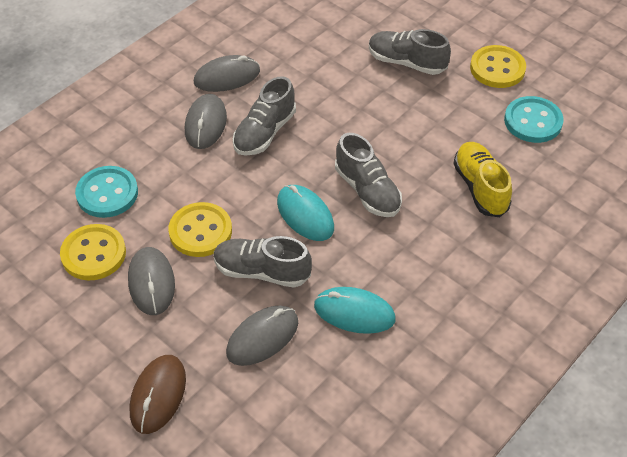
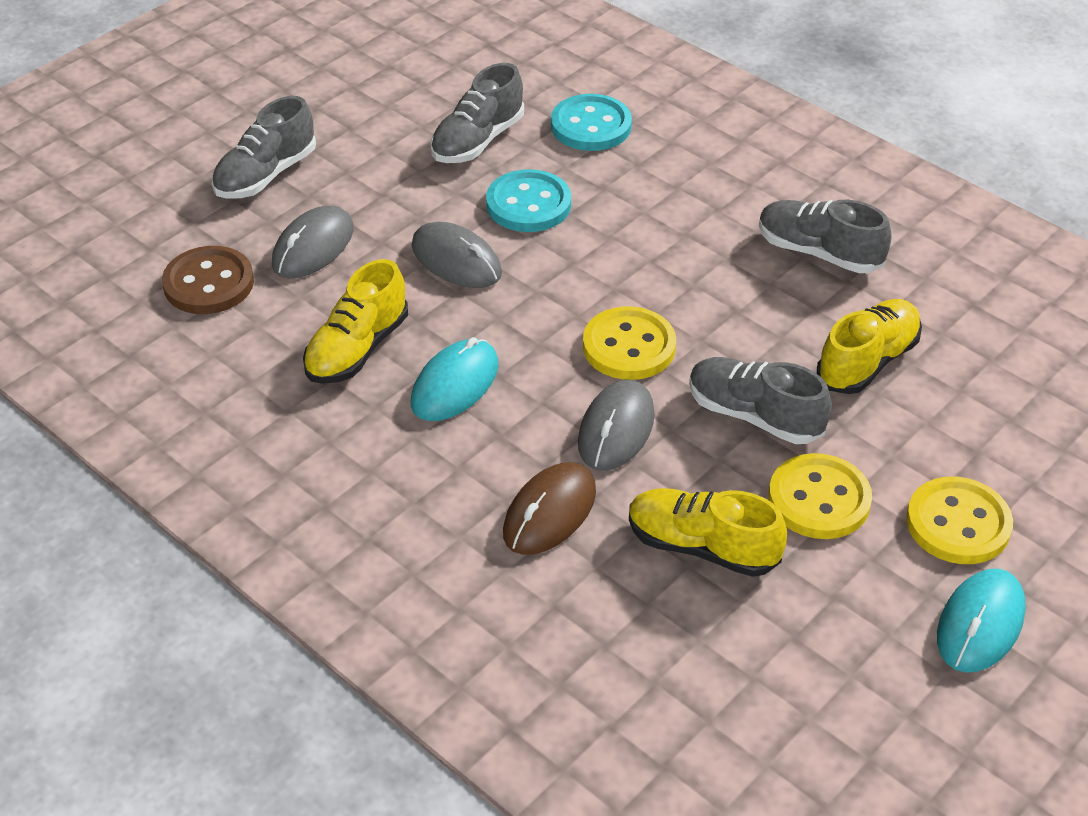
brown button: none = 0 -> [162,246,254,314] = 1
grey mouse: [128,247,175,315] [185,94,227,149] [194,55,260,92] [226,306,298,366] = 4 -> [272,206,354,278] [412,222,502,288] [578,379,655,471] = 3
yellow shoe: [453,142,512,217] = 1 -> [303,259,408,384] [629,488,787,577] [817,299,922,394] = 3

